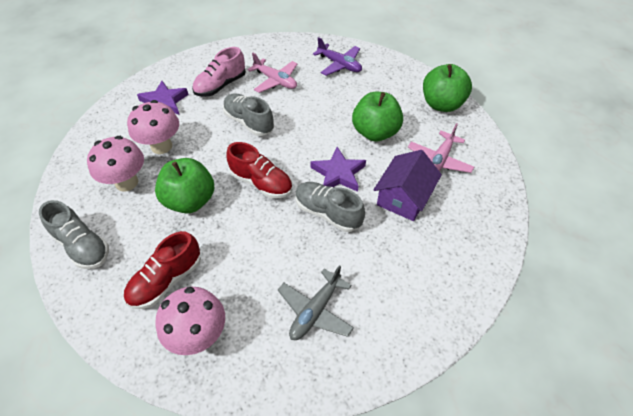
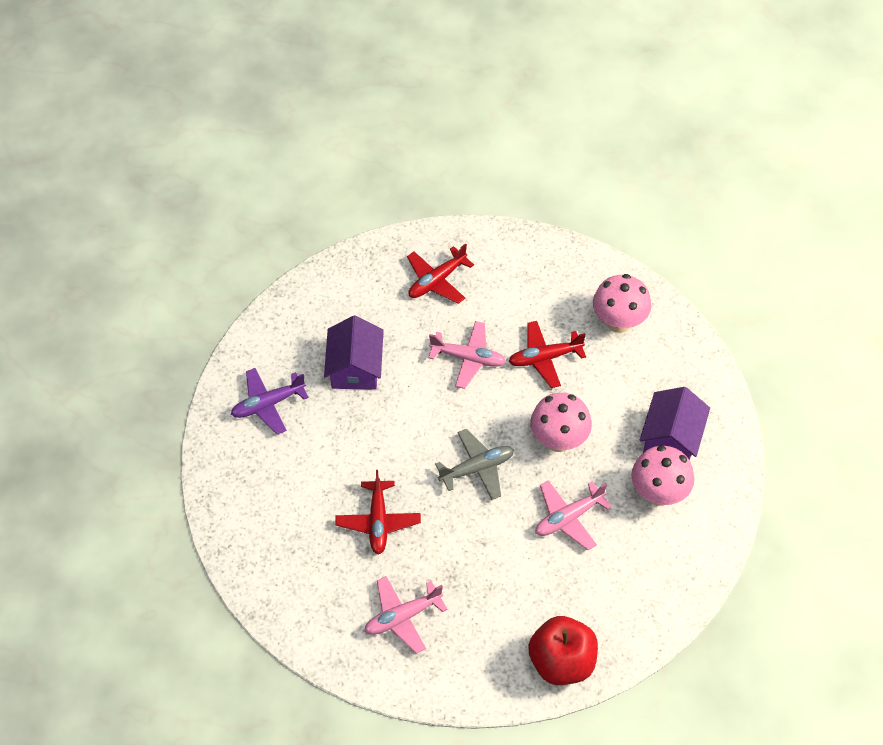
green apple: [155,158,214,214] [352,92,403,142] [423,64,472,112] = 3 -> none = 0
grey shoe: [39,200,109,269] [223,93,274,136] [295,182,365,232] = 3 -> none = 0
pink plane: [248,53,298,93] [408,123,474,173] = 2 -> [364,576,447,654] [428,321,506,389] [535,480,612,550] = 3
pink shoe: [192,47,246,97] = 1 -> none = 0
purple house: [374,150,442,221] = 1 -> [324,316,384,390] [640,387,710,460] = 2
purple star: [137,81,189,115] [311,147,366,192] = 2 -> none = 0
red apple: none = 0 -> [528,616,598,685] = 1
red plane: none = 0 -> [335,470,421,555] [407,243,474,304] [509,321,586,388] = 3
red shoe: [124,231,201,309] [226,142,292,198] = 2 -> none = 0

